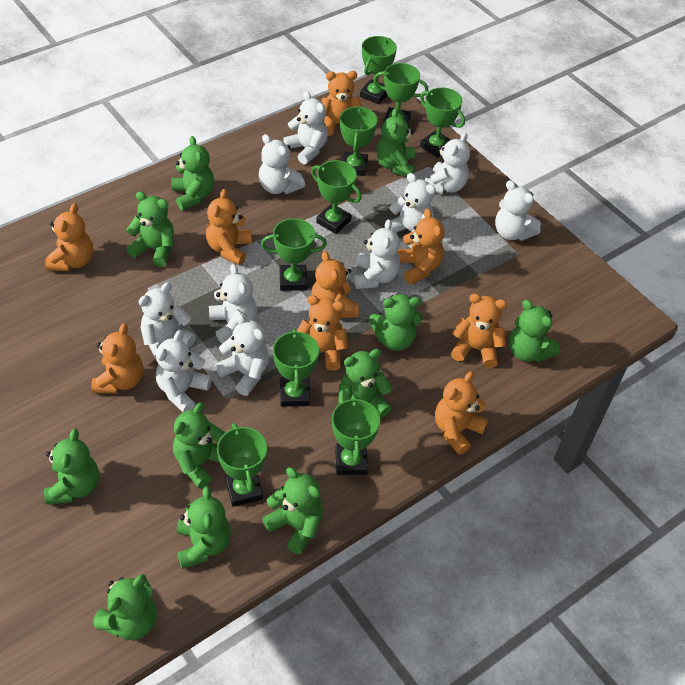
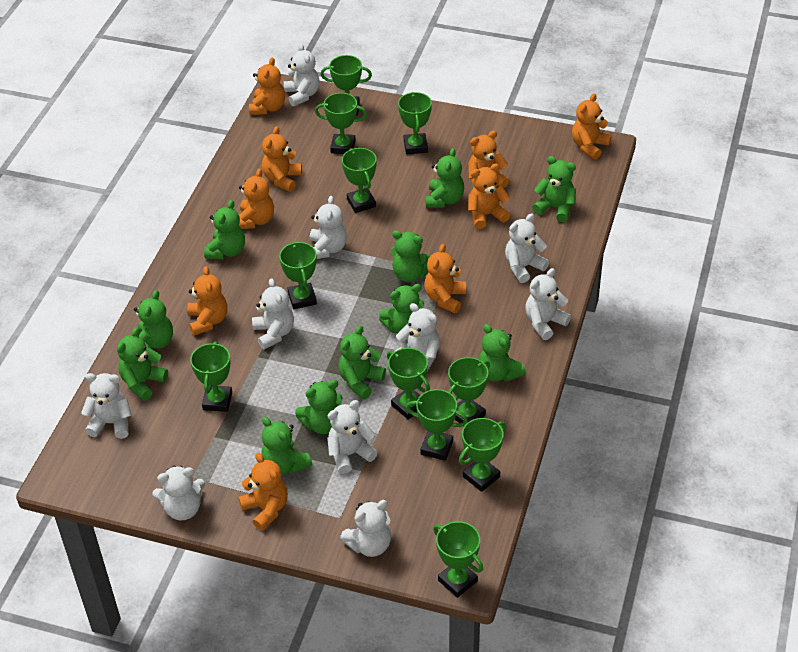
green trophy: [217,423,267,507] [261,218,327,291] [273,329,319,407] [311,160,362,234] [332,395,380,475] [340,106,377,176] [360,36,397,104] [374,63,428,123] [420,87,465,158] = 9 -> [190,341,232,412] [279,241,317,309] [315,93,367,154] [321,55,372,116] [342,148,377,213] [387,348,430,420] [398,92,432,154] [406,389,468,461] [433,521,483,598] [448,357,490,423] [459,418,506,492] = 11

